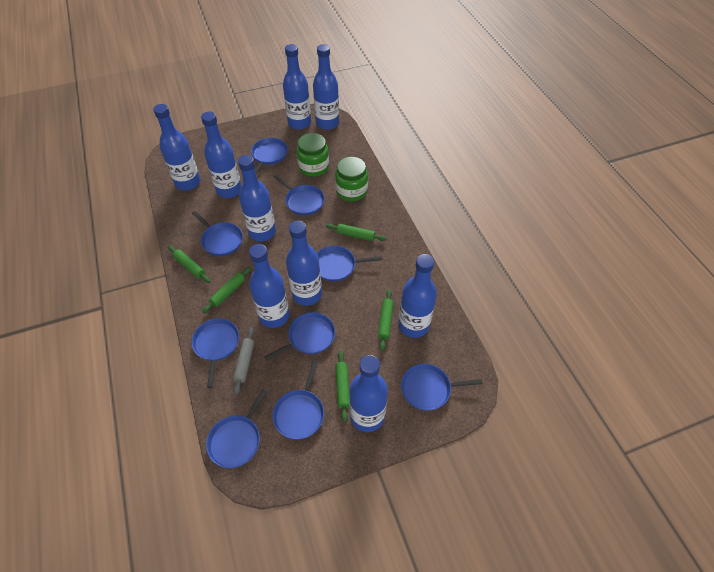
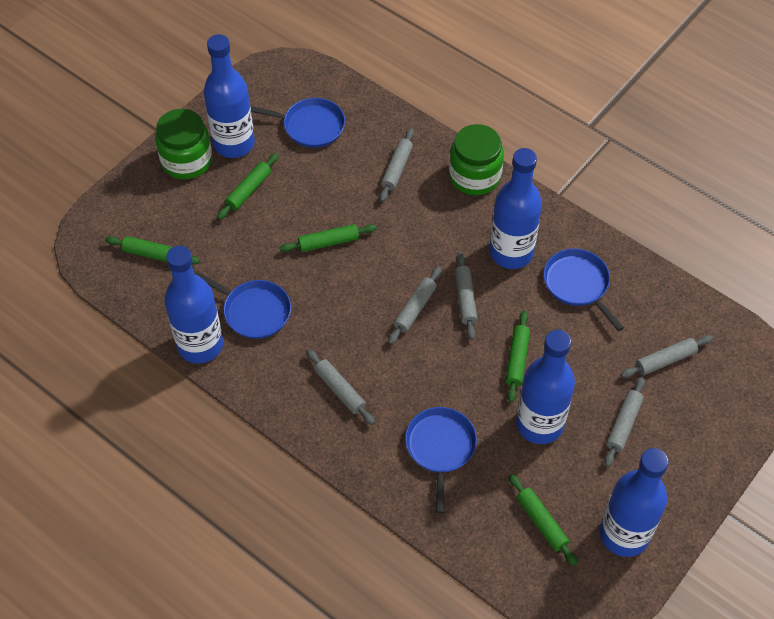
blue bottle: [153,104,200,190] [201,111,242,198] [238,155,276,241] [249,244,290,328] [283,44,311,130] [286,221,322,306] [313,44,339,130] [349,355,388,432] [398,254,437,338] = 9 -> [164,246,223,364] [204,34,255,158] [489,148,542,269] [516,330,575,444] [600,448,669,557] = 5
blue pan: [192,211,243,256] [192,318,239,388] [206,389,267,468] [251,138,288,173] [265,312,335,360] [273,361,324,439] [274,175,325,215] [317,246,382,282] [401,364,482,411] = 9 -> [194,271,291,339] [251,98,345,148] [405,407,477,513] [543,248,624,331] = 4
grey rolling pin: [233,328,254,395] = 1 -> [306,349,375,425] [380,128,414,202] [388,266,441,344] [454,252,477,340] [604,376,646,467] [620,335,713,378] = 6

